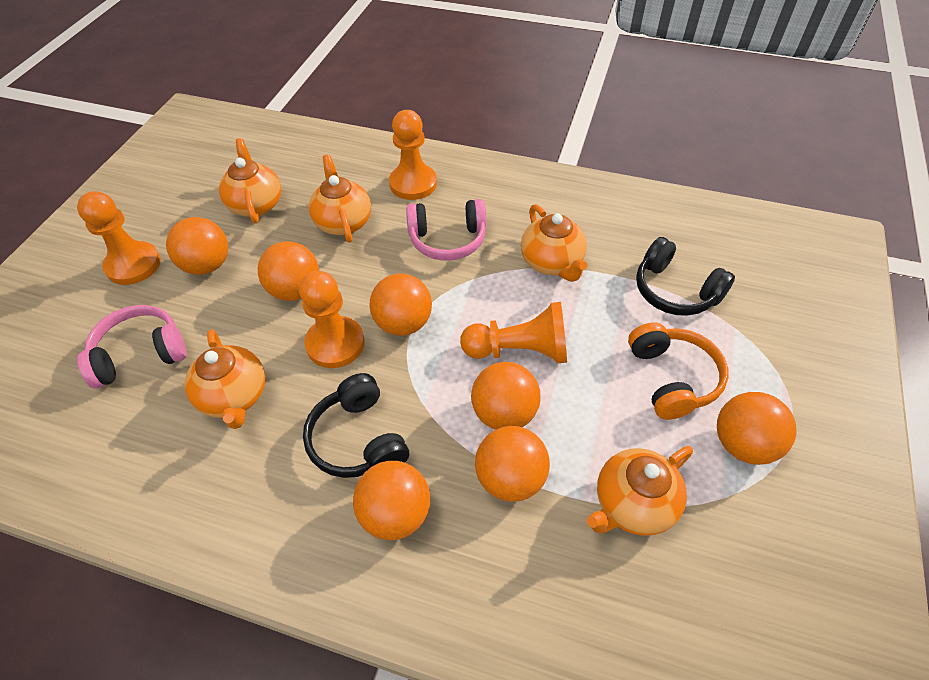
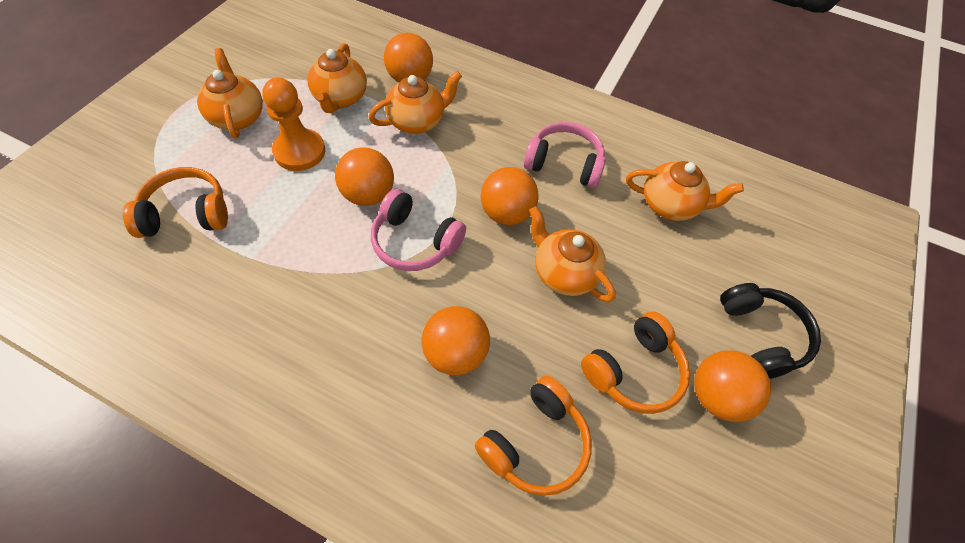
black headphones: [303,373,409,478] [636,237,735,316] = 2 -> [720,283,821,379] = 1
orange ball: [166,217,228,275] [258,241,319,301] [353,461,430,540] [370,273,432,336] [471,362,541,430] [475,426,550,502] [717,392,797,465] = 7 -> [335,147,394,206] [384,33,433,82] [422,306,490,375] [481,167,539,225] [694,350,771,422] = 5
orange headphones: [628,322,728,420] = 1 -> [123,167,228,238] [475,376,592,496] [581,311,690,414] = 3
orange pawn: [77,191,161,285] [299,271,365,368] [389,110,437,200] [460,302,567,363] = 4 -> [262,78,325,171] = 1

